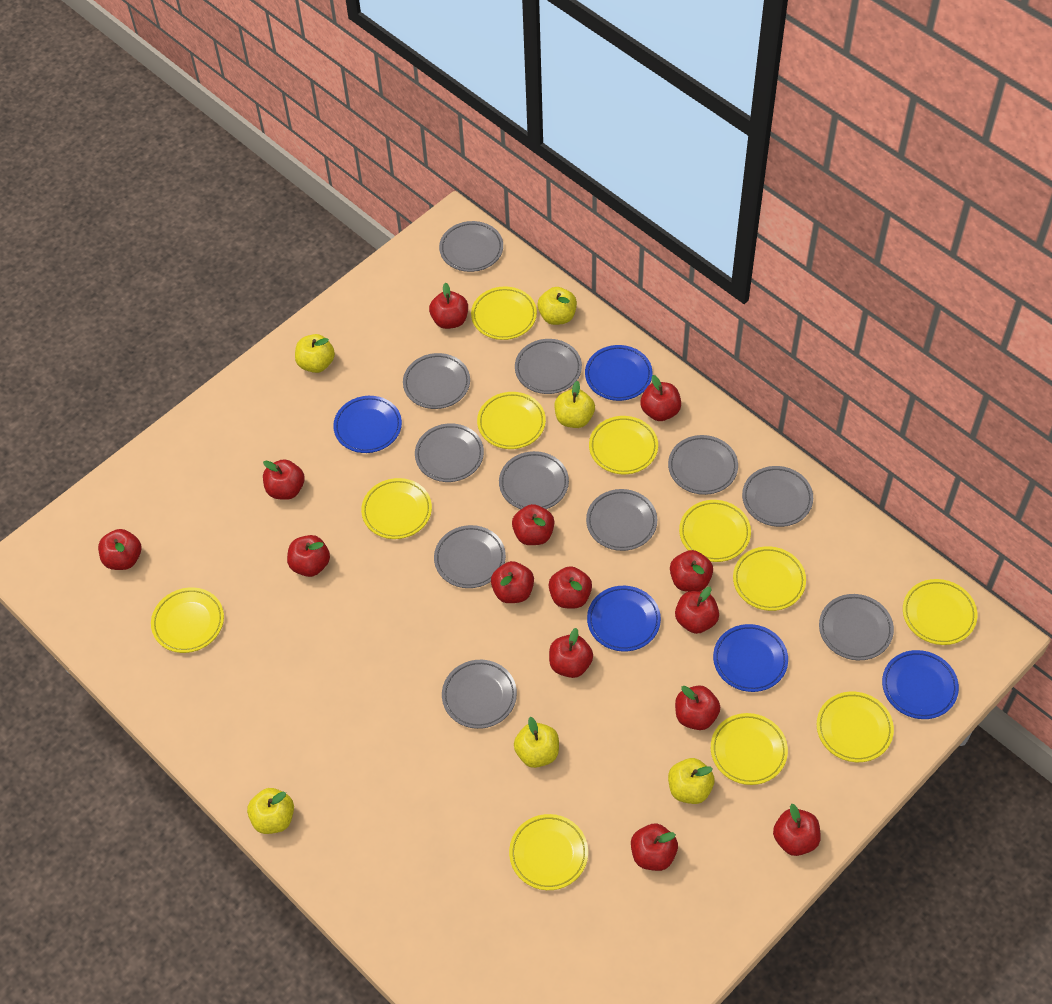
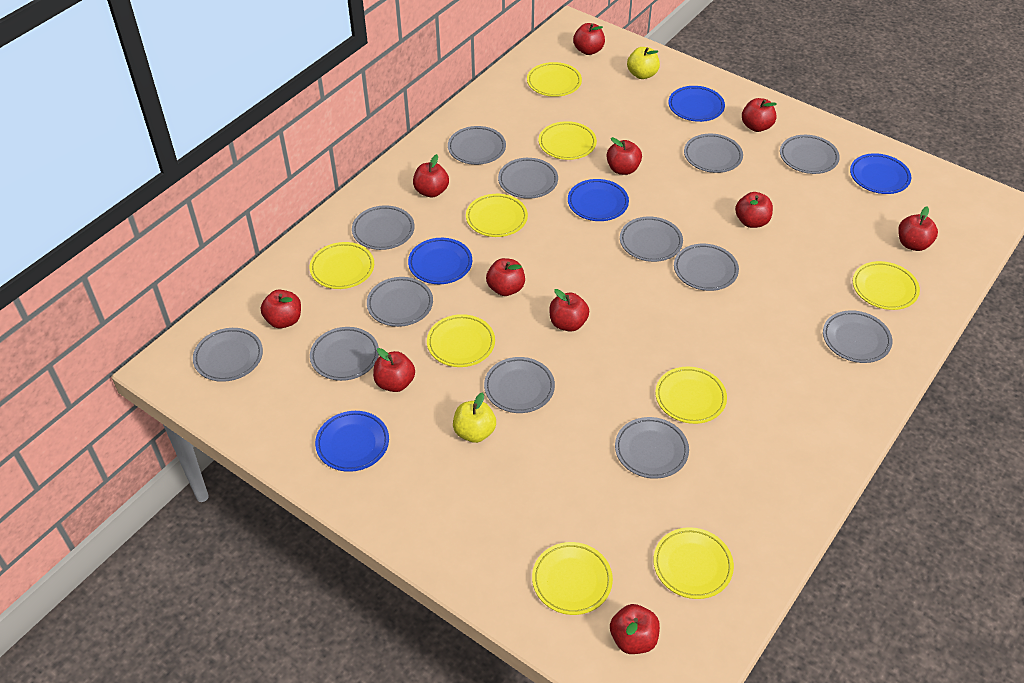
grey plate: [403,353,470,409] [415,423,484,482] [434,525,506,588] [439,221,503,272] [442,660,517,729] [499,451,569,509] [515,339,582,394] [586,489,657,551] [668,435,738,495] [742,466,813,527] [819,594,894,660] = 11 -> [193,328,263,382] [310,327,379,381] [352,205,415,250] [367,277,433,327] [448,126,506,165] [484,357,555,413] [498,158,558,199] [615,417,689,479] [620,217,683,262] [674,244,739,291] [684,134,743,173] [780,135,840,174] [823,310,892,363] = 13
red apple: [98,529,141,570] [263,459,305,500] [287,535,330,577] [429,283,468,329] [491,561,534,603] [512,504,554,545] [549,566,592,609] [549,628,593,678] [631,823,678,871] [640,375,681,421] [670,550,713,592] [675,587,719,634] [675,685,720,730] [773,804,821,856] = 14 -> [261,290,301,328] [373,348,415,392] [413,154,449,198] [486,258,525,296] [549,289,589,332] [573,23,605,55] [606,137,642,175] [610,604,660,654] [735,192,773,228] [742,98,777,132] [898,206,938,251] = 11
yellow apple: [247,788,294,834] [295,334,335,373] [514,717,559,768] [538,287,577,325] [554,381,595,428] [668,758,715,804] = 6 -> [453,392,496,443] [627,47,660,79] = 2
yellow plate: [151,588,224,653] [361,478,432,539] [471,286,537,340] [477,392,546,449] [509,814,588,890] [589,416,658,474] [679,500,751,562] [711,713,788,785] [733,546,806,611] [817,692,894,762] [903,579,977,645] = 11 -> [310,242,374,289] [427,314,495,367] [466,194,528,237] [527,62,582,97] [532,542,613,615] [539,121,597,160] [653,527,734,599] [655,367,727,424] [853,261,920,310] = 9

